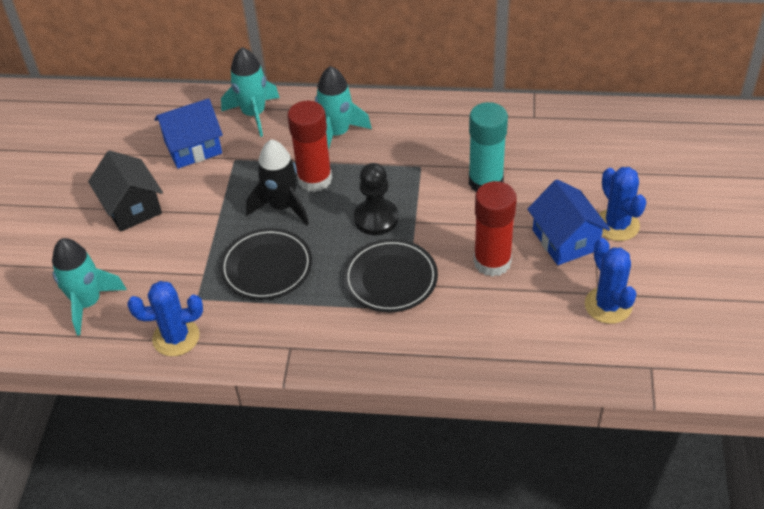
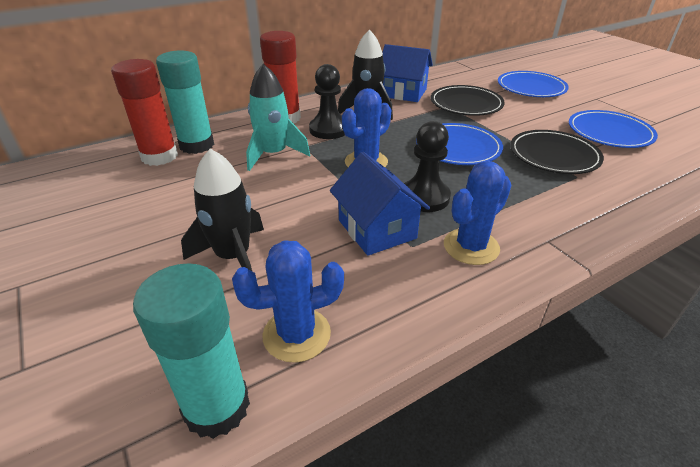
black house: [88,150,163,232] = 1 -> none = 0
black pawn: [354,163,398,235] = 1 -> [309,64,345,139] [404,121,451,212] = 2
black rocket: [246,139,309,226] = 1 -> [181,149,264,271] [338,29,393,120] = 2
blue plate: none = 0 -> [416,123,503,165] [498,71,569,97] [569,110,658,148] = 3
turquoise glue stick: [469,102,508,192] = 1 -> [133,263,250,439] [156,50,214,154] = 2
turquoise rocket: [52,238,127,336] [221,47,280,137] [315,66,372,150] = 3 -> [246,64,310,171] = 1

